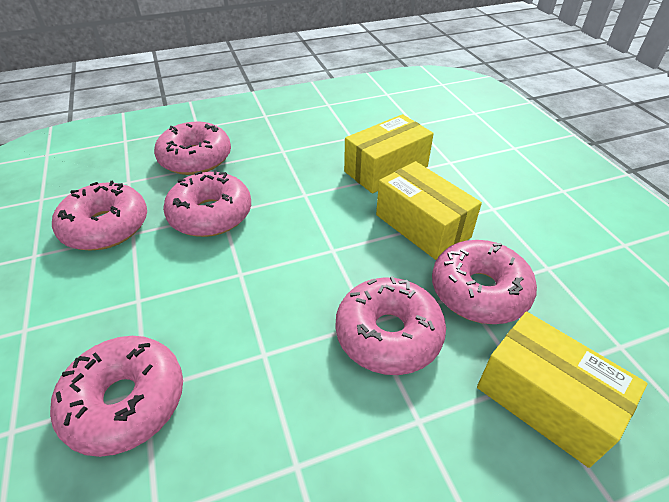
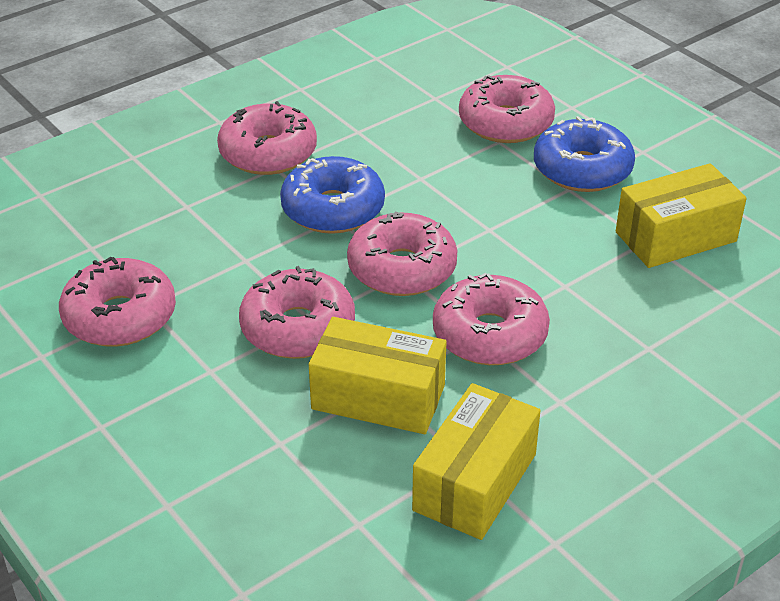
blue donut: none = 0 -> [280,156,385,234] [534,116,635,192] = 2

